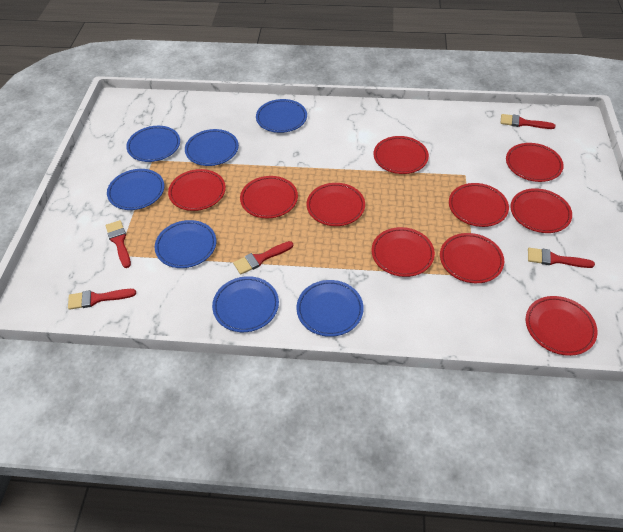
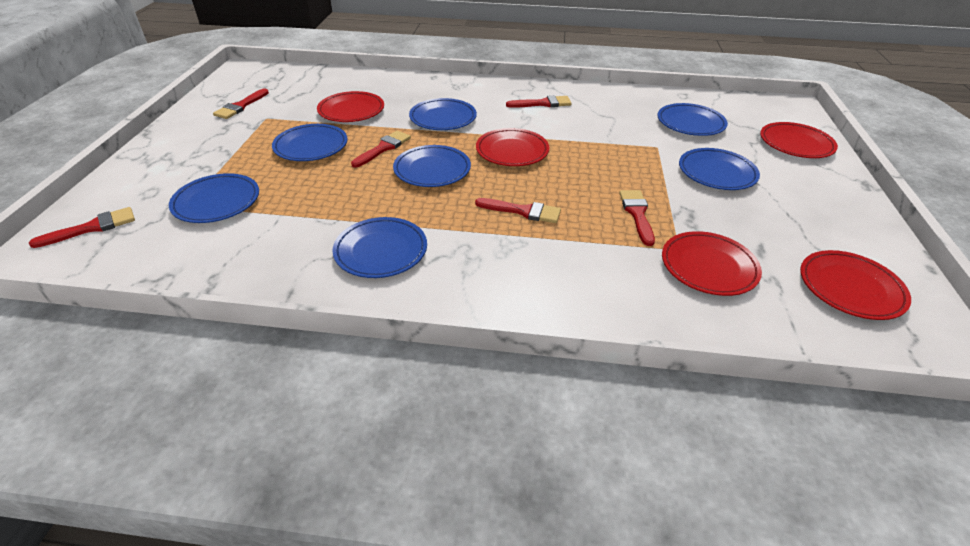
red brush: [68,289,136,310] [106,220,131,268] [233,241,293,275] [501,114,556,129] [528,248,595,268] = 5 -> [29,207,135,248] [213,88,269,119] [351,130,411,168] [475,198,561,223] [506,95,572,108] [619,190,655,246] = 6
red plate: [168,169,226,211] [240,176,298,218] [307,183,365,226] [371,227,435,277] [373,136,429,174] [440,233,504,283] [449,183,509,227] [506,143,564,182] [510,188,572,233] [526,296,598,356] = 10 -> [317,91,384,122] [476,128,549,166] [662,231,762,296] [760,122,838,158] [800,250,911,320] = 5

